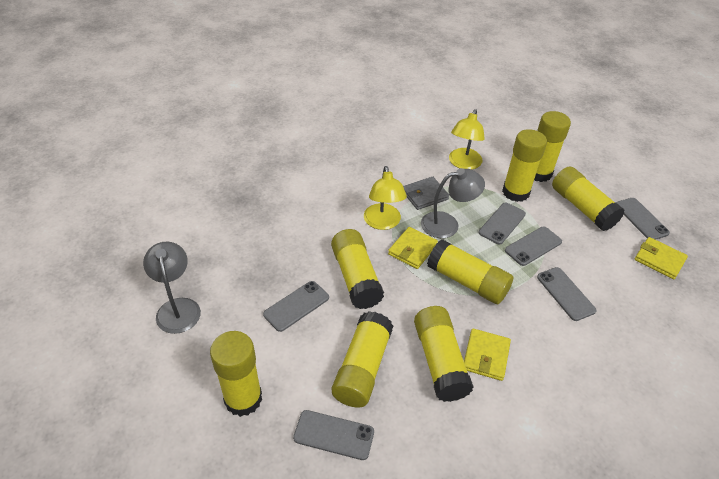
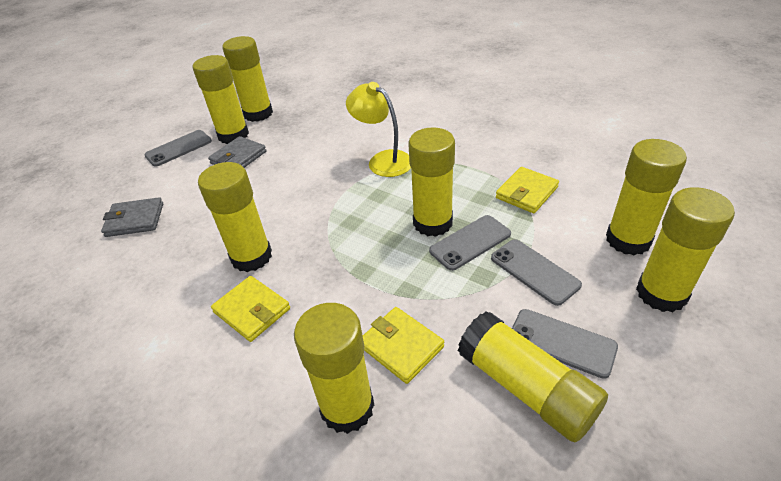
grey lamp: [143,242,201,334] [421,168,485,238] = 2 -> none = 0
grey phone: [263,281,329,332] [293,410,374,460] [479,203,526,245] [505,227,562,266] [537,267,597,321] [616,198,670,240] = 6 -> [144,130,212,167] [429,215,511,271] [491,239,582,306] [512,309,618,379] = 4
grey wallet: [403,177,449,210] = 1 -> [101,197,163,237] [208,136,266,168] = 2
yellow lamp: [364,166,407,230] [449,109,485,170] = 2 -> [346,82,411,177] = 1

